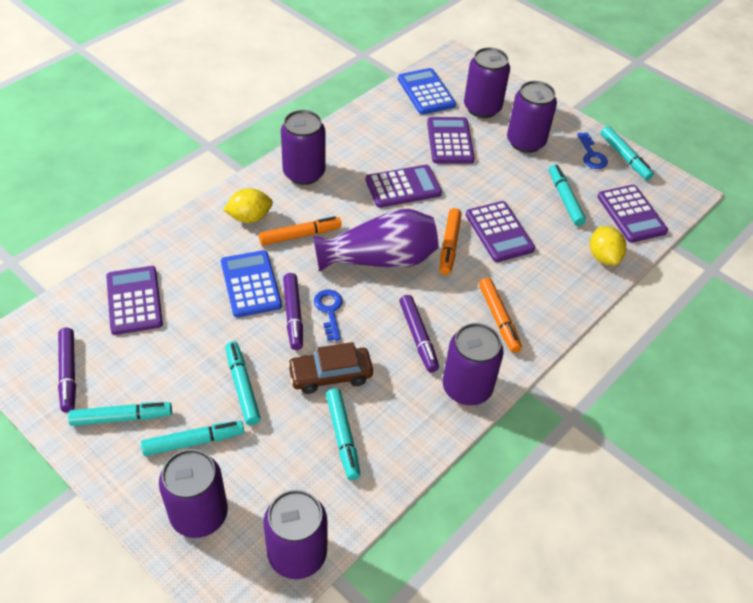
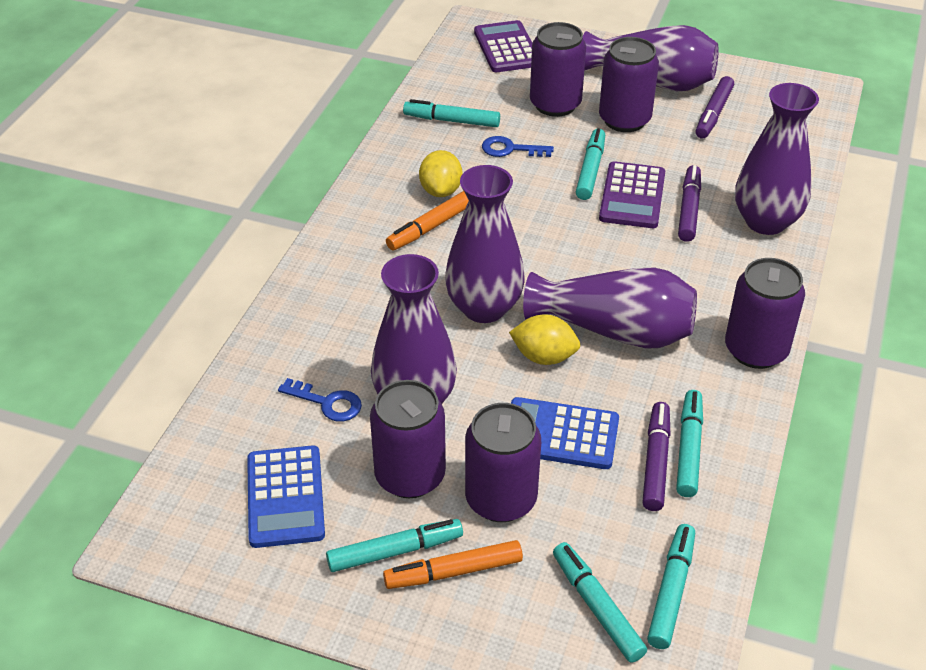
brown car: [287,342,373,394] = 1 -> none = 0
orange marker: [259,216,342,245] [440,208,462,275] [479,278,522,353] = 3 -> [383,540,523,589] [386,191,469,250] = 2
purple calculator: [106,266,163,335] [366,165,442,208] [427,117,474,164] [466,201,535,262] [598,185,668,243] = 5 -> [474,20,532,72] [599,161,665,228] = 2
purple can: [159,449,228,538] [263,489,328,579] [281,110,325,185] [443,323,504,405] [464,47,510,118] [507,81,557,153] = 6 -> [370,380,446,498] [465,403,541,522] [530,22,586,117] [599,37,659,132] [725,258,805,369] = 5
purple vase: [313,209,438,271] = 1 -> [371,254,457,404] [445,165,525,323] [523,267,697,349] [583,25,719,91] [735,83,819,235] = 5

